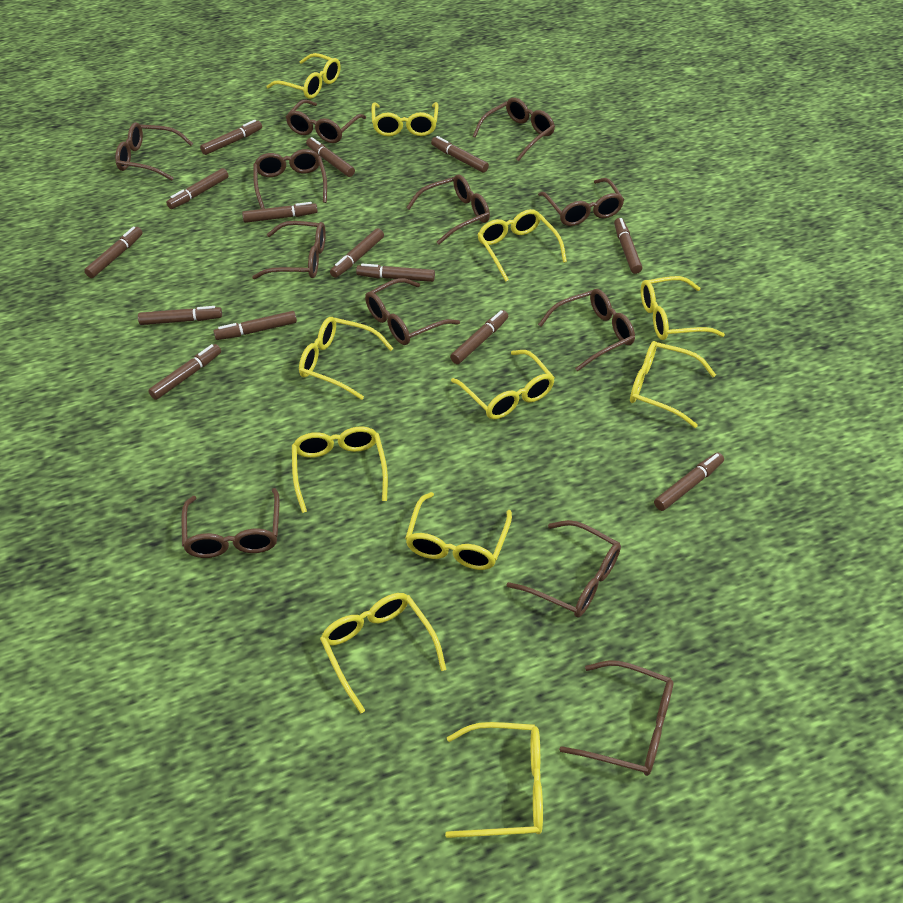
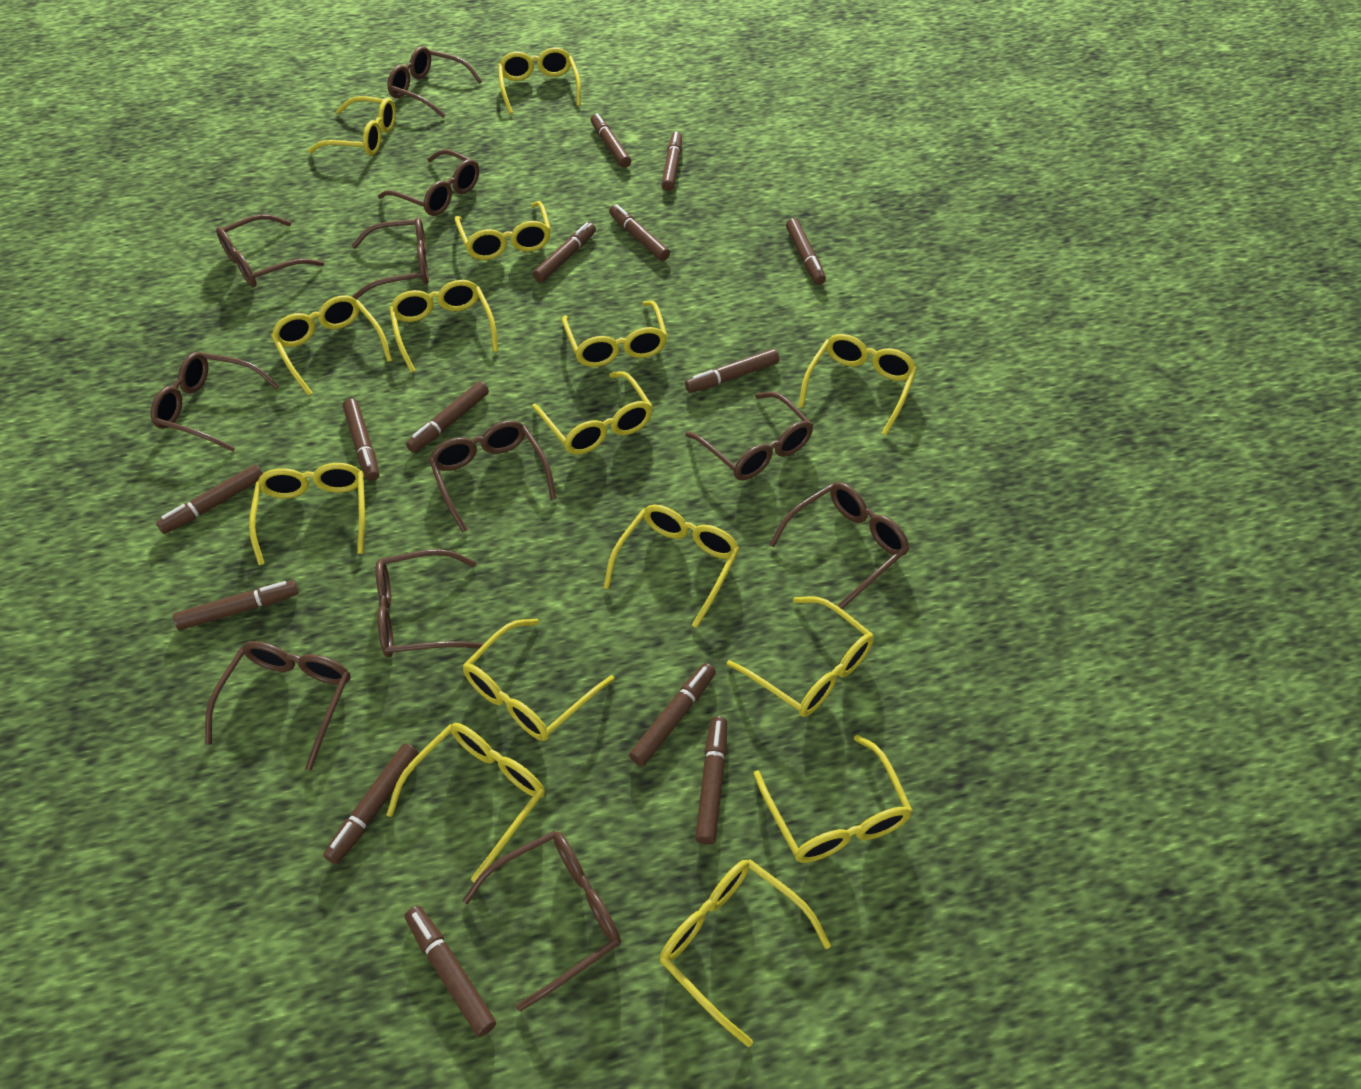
brown glasses: [115,122,193,181] [182,488,280,558] [252,221,326,279] [253,149,327,209] [286,99,366,143] [365,278,460,345] [406,174,490,245] [473,98,555,161] [507,520,621,618] [538,178,624,226] [538,289,635,371] [559,660,673,776] = 12 -> [151,352,279,452] [205,641,351,771] [216,214,324,287] [352,217,429,299] [376,549,484,657] [378,149,479,216] [387,46,482,118] [429,420,557,532] [462,831,621,1012] [685,392,813,480] [769,482,909,609] = 11
yellow glasses: [266,53,341,99] [292,426,388,513] [299,317,393,400] [320,593,446,714] [371,102,439,136] [405,492,512,570] [445,722,543,838] [451,350,555,419] [477,209,567,282] [630,341,716,428] [641,276,725,340] = 11 -> [249,463,365,565] [271,295,393,396] [308,96,396,156] [386,723,545,882] [389,280,498,373] [455,201,551,260] [462,619,615,741] [498,48,581,114] [532,371,653,455] [562,300,668,367] [603,505,740,628] [660,859,831,1047] [727,596,874,717] [754,735,913,863] [798,334,917,436] = 15

